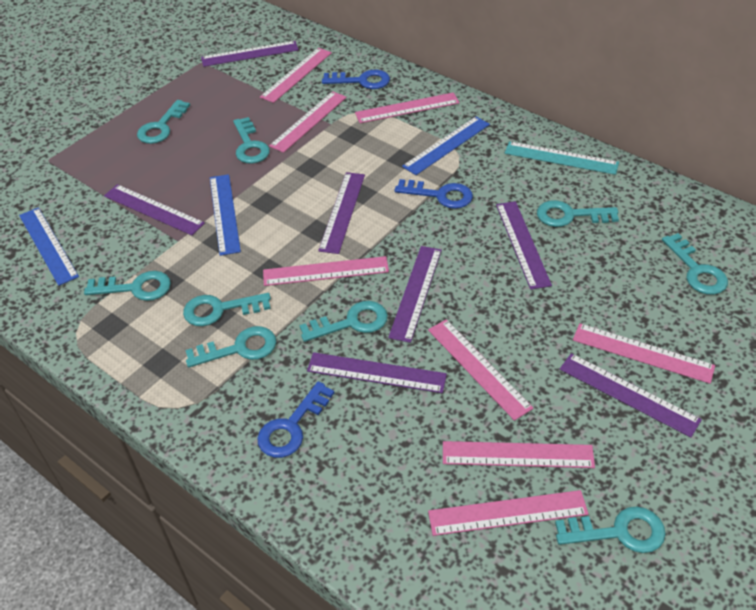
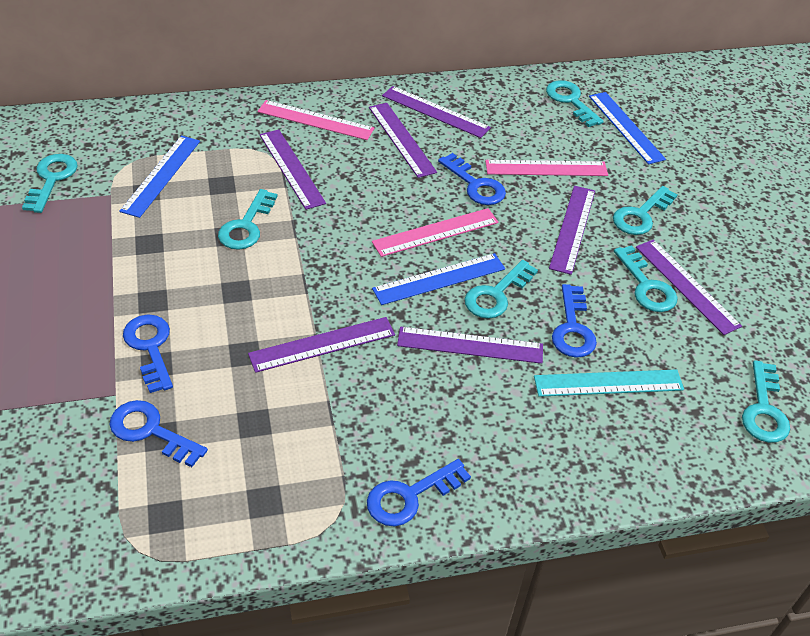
blue key: [257,381,334,458] [322,70,390,89] [395,179,473,209] = 3 -> [109,400,208,467] [123,315,173,393] [367,459,471,526] [438,153,506,205] [552,284,597,358] = 5
pink ruler: [260,48,332,103] [263,256,389,286] [269,91,347,153] [355,92,460,123] [428,319,533,421] [428,490,588,536] [443,441,595,468] [573,323,715,384] = 8 -> [258,100,374,140] [372,208,499,257] [485,160,608,176] = 3
turquoise key: [84,271,171,301] [137,100,190,144] [183,293,271,326] [185,326,276,368] [233,117,270,164] [299,301,388,342] [537,200,619,227] [555,506,666,553] [662,233,728,295] = 9 -> [22,154,78,213] [218,189,278,250] [465,260,538,319] [546,80,604,127] [613,186,678,235] [614,245,678,312] [742,361,790,443] = 7

